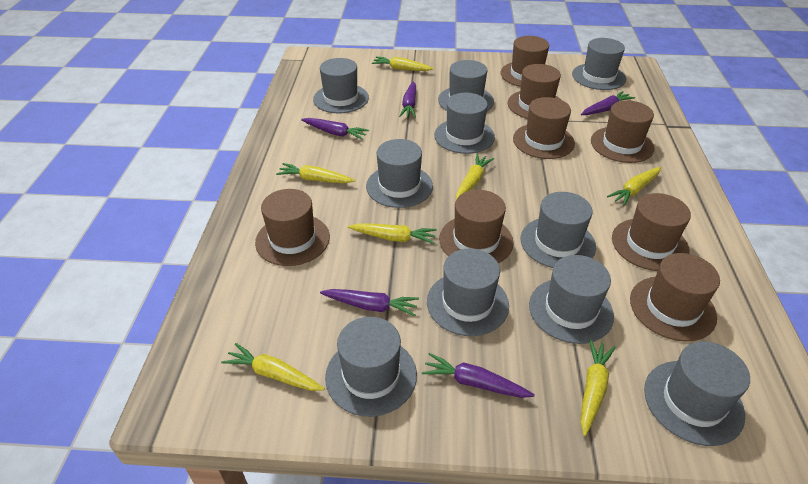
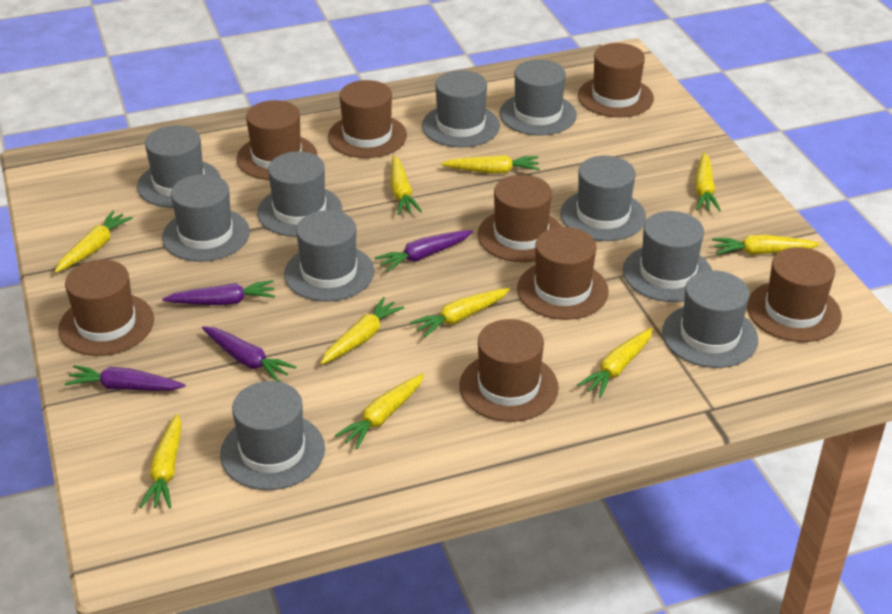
purple carrot: [301,118,369,140] [320,289,419,316] [399,81,416,118] [422,353,535,398] [581,91,635,115] = 5 -> [65,365,185,391] [162,280,275,305] [202,326,296,382] [375,230,473,272] = 4
yellow carrot: [221,343,325,391] [276,163,355,183] [348,223,437,244] [372,56,434,71] [456,154,494,200] [581,339,616,436] [607,167,661,206] = 7 -> [54,211,133,273] [140,414,181,508] [320,297,404,365] [335,373,424,449] [391,155,422,215] [410,288,510,338] [441,155,540,173] [577,328,653,398] [695,152,721,212] [712,235,820,255] = 10

